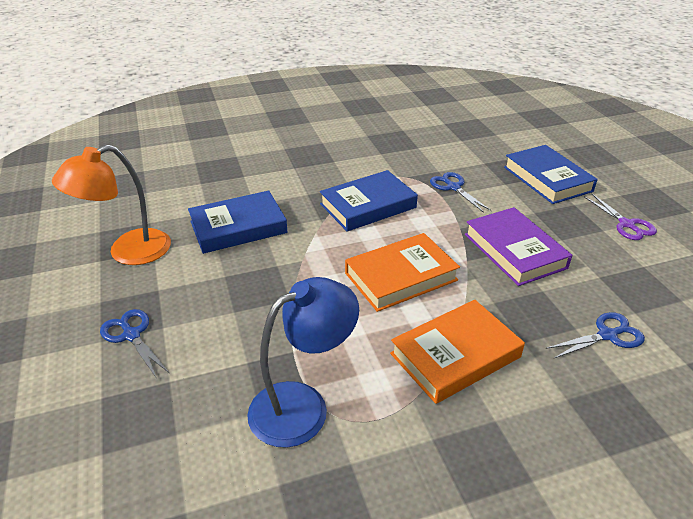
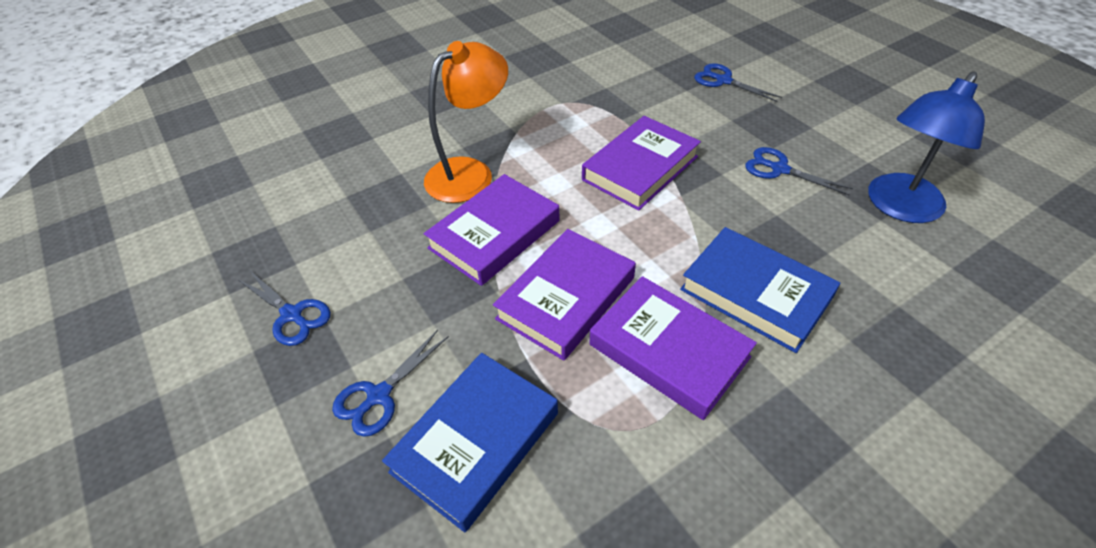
blue book: [188,191,288,254] [320,170,418,232] [504,145,598,204] = 3 -> [382,353,558,532] [680,227,840,353] = 2
blue scissors: [100,309,169,379] [430,172,492,213] [546,312,645,359] = 3 -> [238,271,331,346] [332,330,449,437] [694,63,782,102] [745,147,853,196] = 4
orange book: [345,233,460,312] [390,300,525,404] = 2 -> none = 0
purple book: [465,207,572,286] = 1 -> [424,174,560,286] [493,229,636,361] [582,116,701,211] [590,276,757,420] = 4
purple scissors: [584,193,657,240] = 1 -> none = 0

